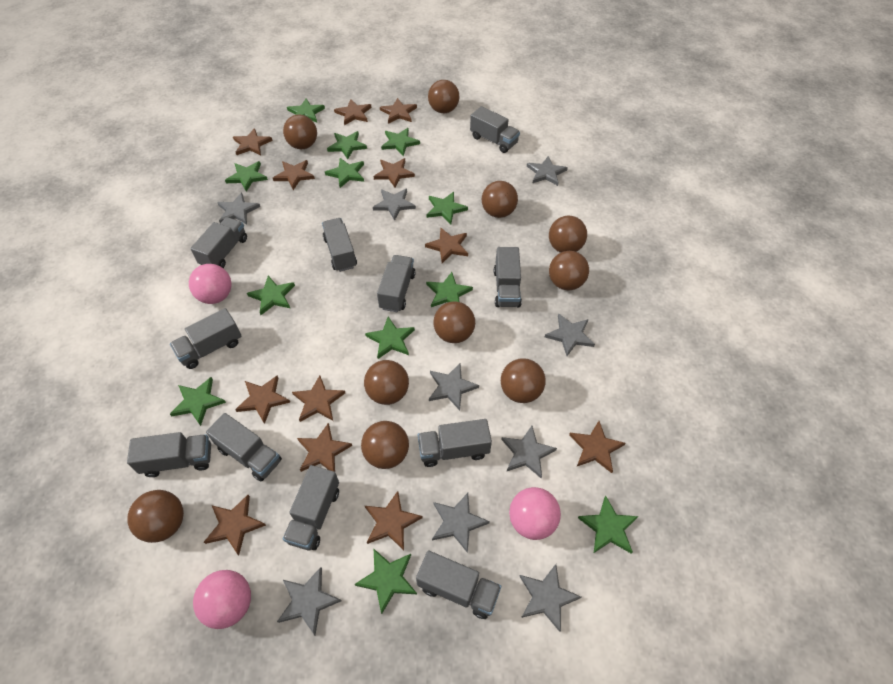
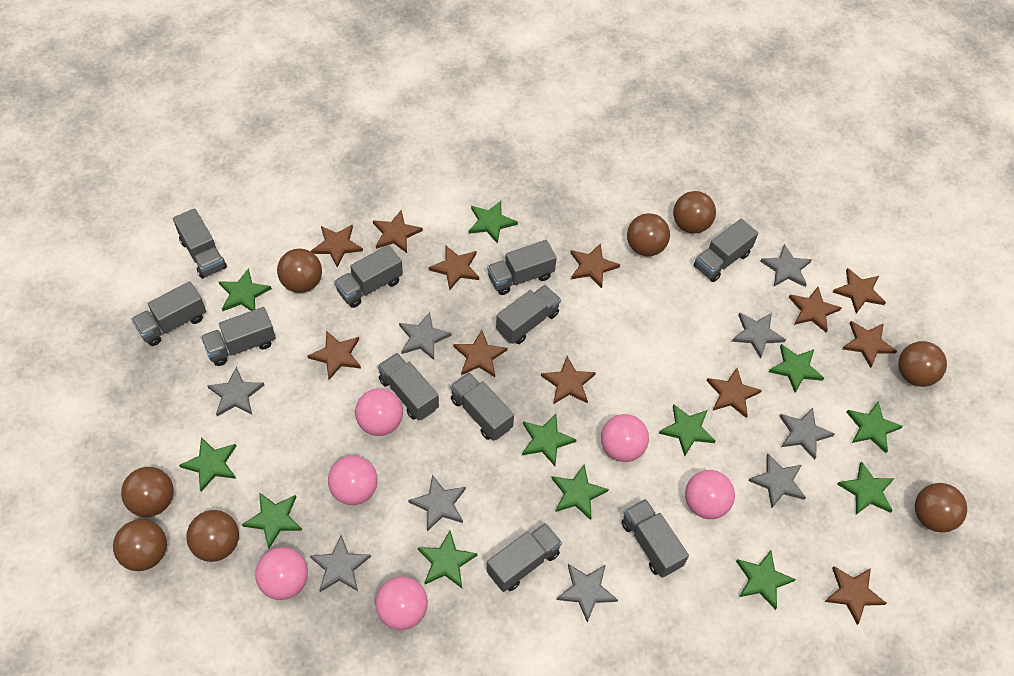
brown ball: [128,490,184,543] [283,115,317,149] [361,421,409,469] [364,360,409,405] [428,80,459,113] [433,301,475,343] [482,181,518,218] [501,359,546,403] [549,215,587,253] [549,251,589,290] = 10 -> [113,519,167,571] [121,467,174,517] [186,510,239,562] [277,249,322,293] [627,213,670,256] [673,191,716,233] [898,341,947,387] [915,483,967,533] = 8
pink ball: [189,264,231,304] [193,570,251,629] [509,487,561,540] = 3 -> [255,547,308,600] [328,456,378,505] [355,388,403,436] [375,576,428,630] [601,414,649,462] [685,470,735,519] = 6

